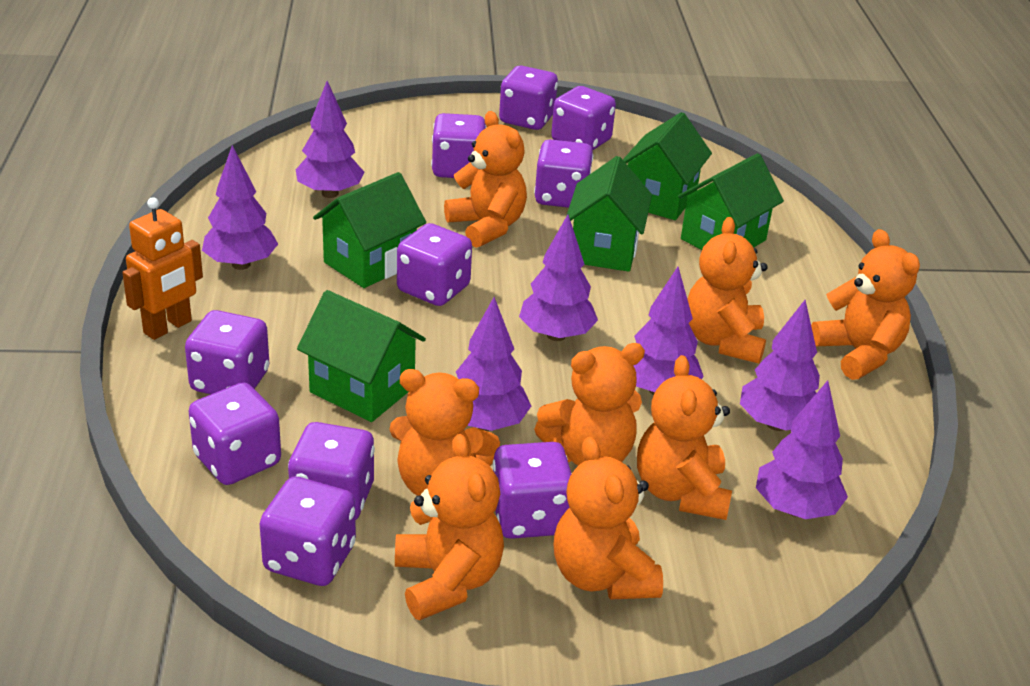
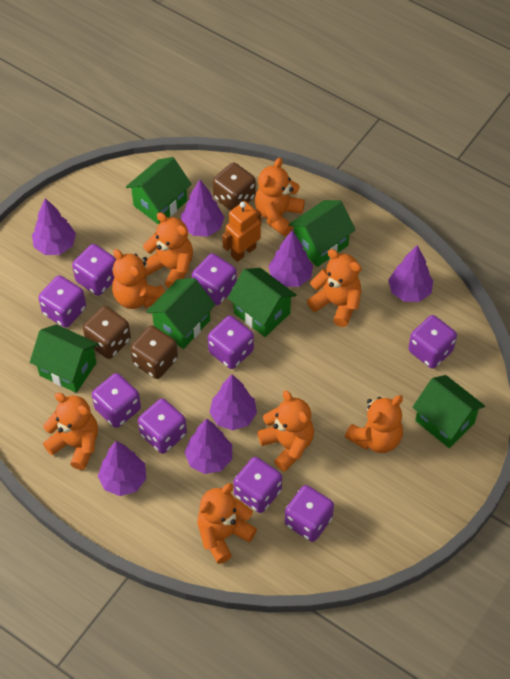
brown dice: none = 0 -> [83,306,131,359] [130,326,178,379] [212,162,256,211] = 3
green house: [297,290,426,422] [313,172,426,288] [567,156,652,272] [623,112,712,220] [678,153,784,250] = 5 -> [30,324,99,393] [126,157,192,225] [146,278,215,349] [228,268,297,337] [289,200,356,267] [412,375,485,448] = 6
purple dice: [185,310,269,394] [189,383,281,485] [260,477,356,586] [288,422,375,520] [397,223,472,306] [431,113,487,178] [493,442,571,539] [499,66,558,130] [534,139,593,208] [551,86,616,151] = 10 -> [38,275,86,328] [72,244,116,296] [92,373,141,428] [138,398,187,454] [192,253,237,305] [208,316,254,369] [233,457,282,513] [285,485,334,542] [408,315,457,369] = 9

